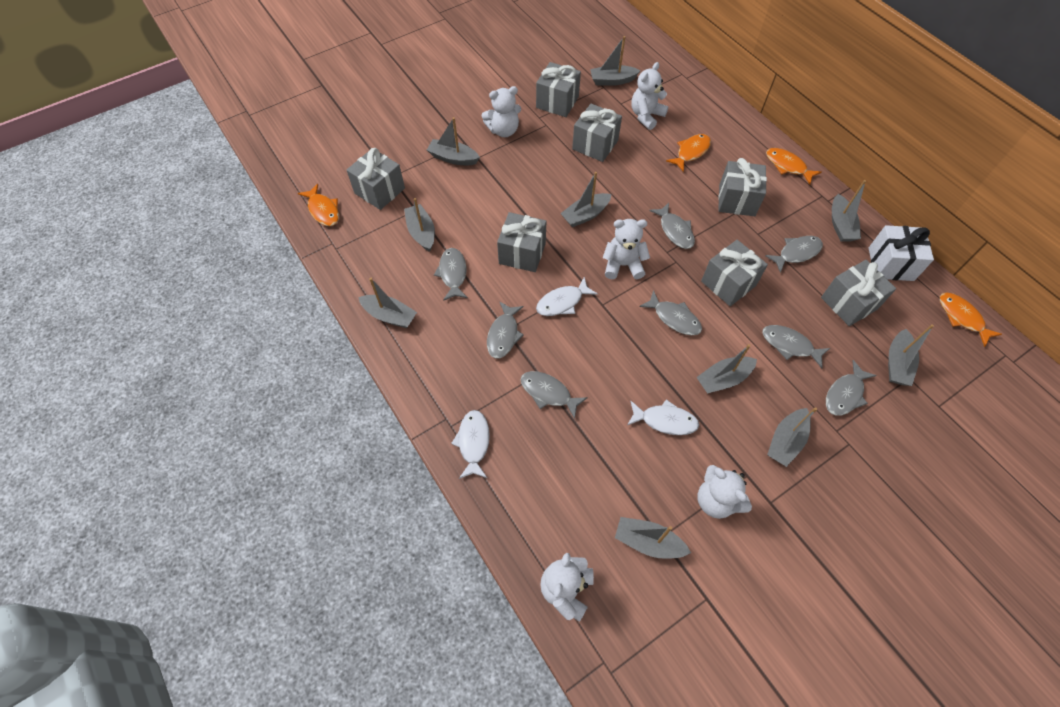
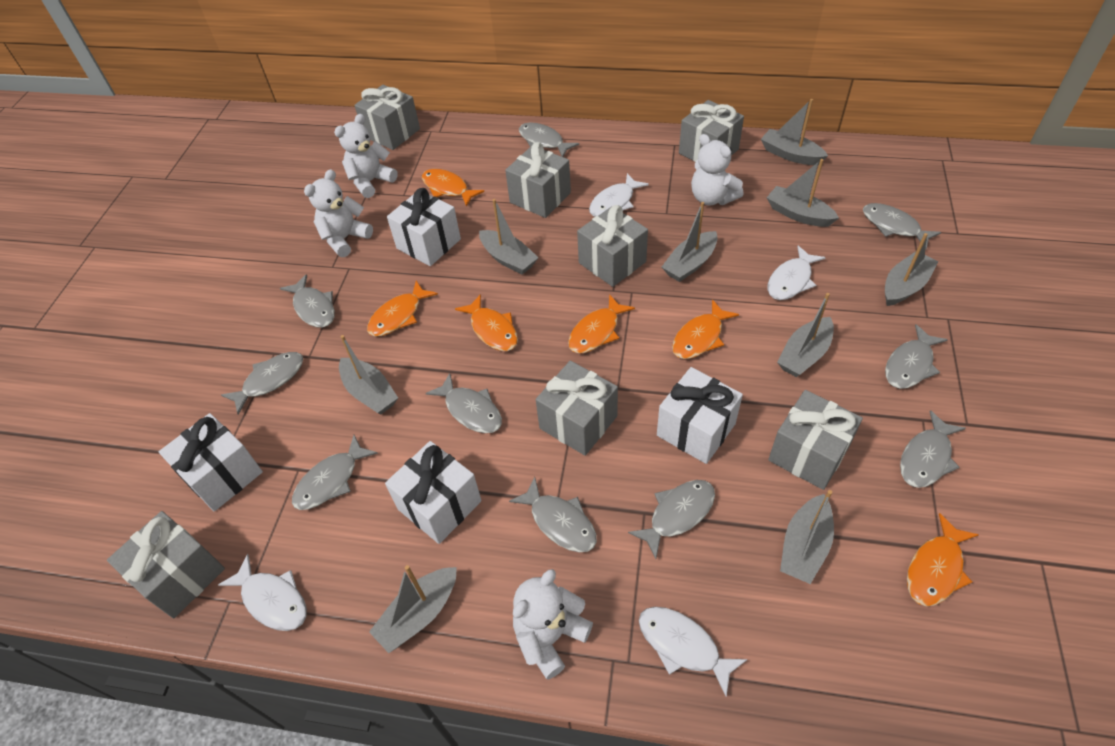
grey boat: [358,278,417,328] [404,198,435,252] [427,117,480,165] [560,172,611,227] [590,36,641,86] [615,517,691,559] [696,344,757,394] [767,407,817,467] [832,180,866,242] [888,324,934,386] = 10 -> [339,335,398,414] [369,565,457,653] [479,199,539,275] [662,202,718,282] [761,99,828,165] [767,159,839,227] [777,293,834,377] [780,490,834,584] [885,233,939,306] = 9
grey fish: [434,248,468,301] [487,301,524,359] [521,371,588,419] [639,290,702,335] [649,203,695,249] [762,325,830,368] [765,236,823,273] [826,360,877,416] = 8 -> [221,352,303,415] [280,274,335,328] [292,435,378,510] [426,373,502,433] [509,477,597,552] [519,122,579,157] [628,480,715,559] [863,203,941,249] [885,324,948,389] [900,410,966,488] = 10
orange fish: [298,184,339,226] [666,134,711,172] [766,148,821,185] [940,293,1002,347] = 4 -> [367,281,438,337] [422,169,484,207] [455,294,518,351] [568,294,635,353] [672,300,739,359] [907,513,979,606] = 6
white fish: [451,410,490,479] [536,277,598,316] [627,399,699,435] = 3 -> [218,554,307,631] [589,173,649,217] [639,607,747,697] [768,245,826,300] = 4
white gift: [869,225,934,281] = 1 -> [159,413,263,511] [385,441,482,544] [387,188,461,266] [657,367,743,464] = 4
white teddy bear: [481,86,521,137] [540,553,594,622] [603,219,650,279] [631,62,669,130] [697,465,752,519] = 5 -> [304,169,373,257] [334,114,398,198] [513,569,593,680] [691,134,743,205] = 4

